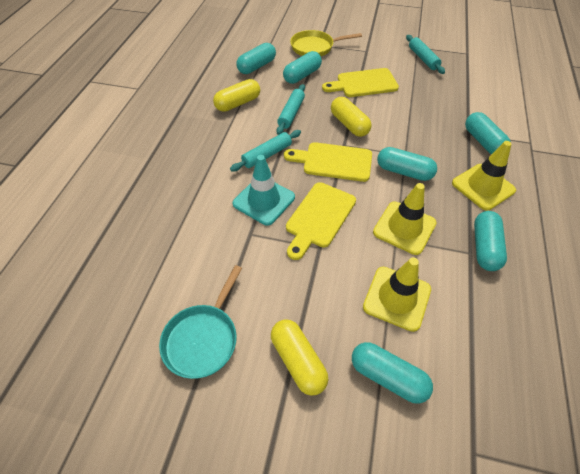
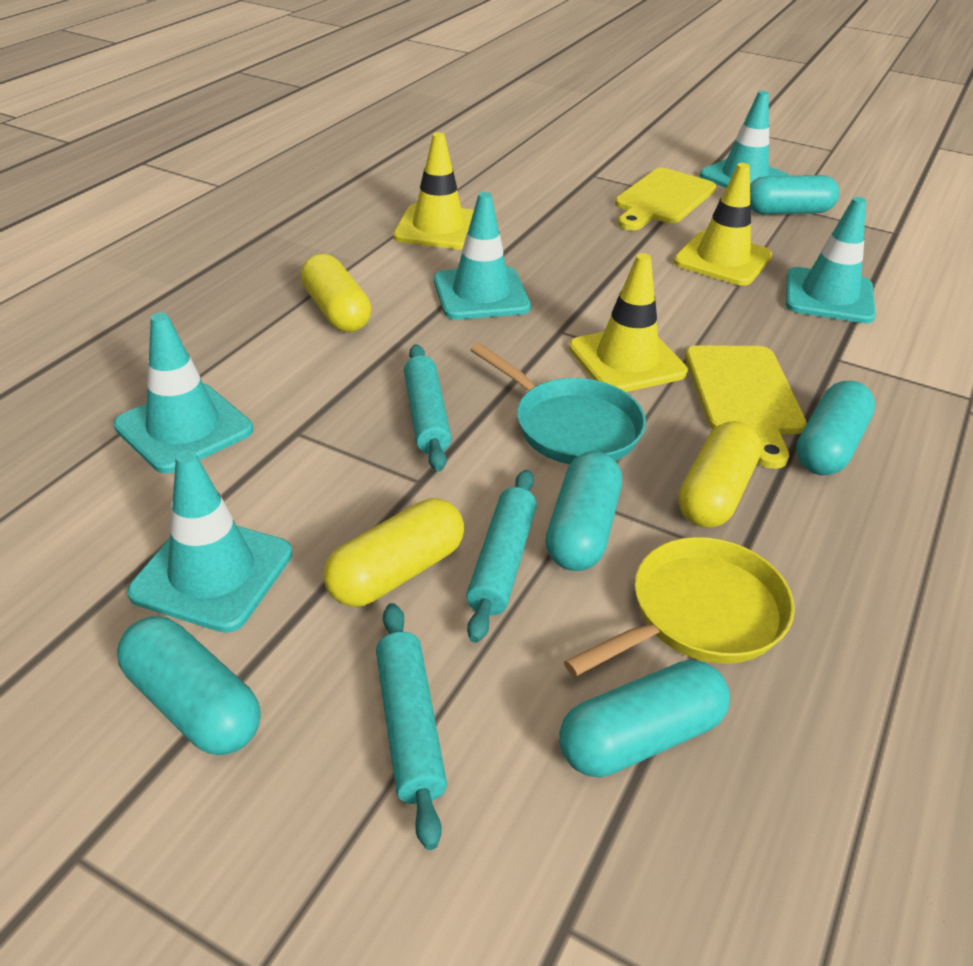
turquoise capsule: [236,43,276,74] [283,51,322,84] [352,342,433,404] [377,147,437,181] [465,112,511,155] [474,211,507,271] = 6 -> [117,616,261,755] [546,451,622,571] [559,660,730,777] [750,175,839,214] [796,380,875,475] = 5
turquoise traffic cone: [233,155,295,225] = 1 -> [114,313,253,473] [127,450,292,633] [434,192,531,320] [700,91,789,188] [786,197,876,323] = 5
yellow cutting board: [284,142,372,182] [286,182,356,260] [322,68,399,97] = 3 -> [615,168,716,230] [685,345,807,469] = 2

